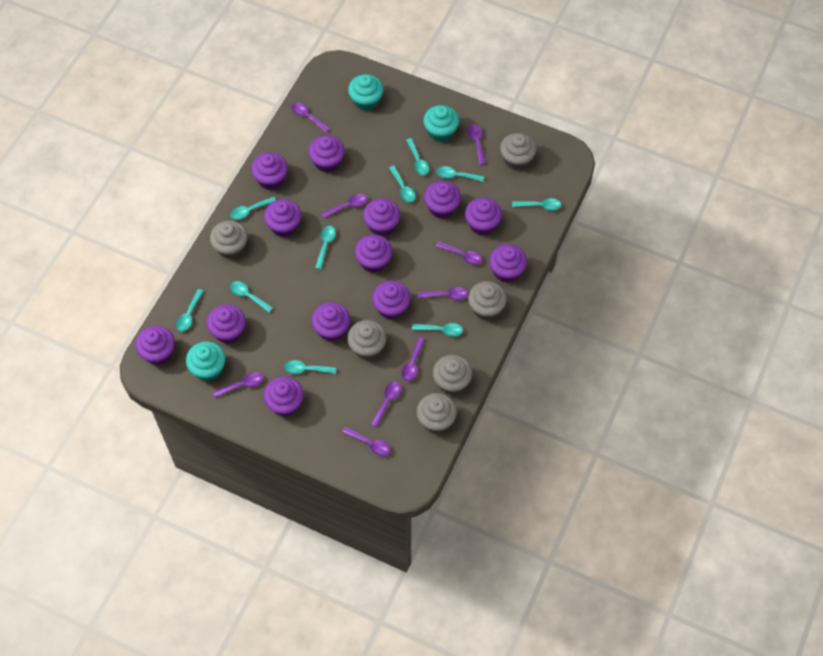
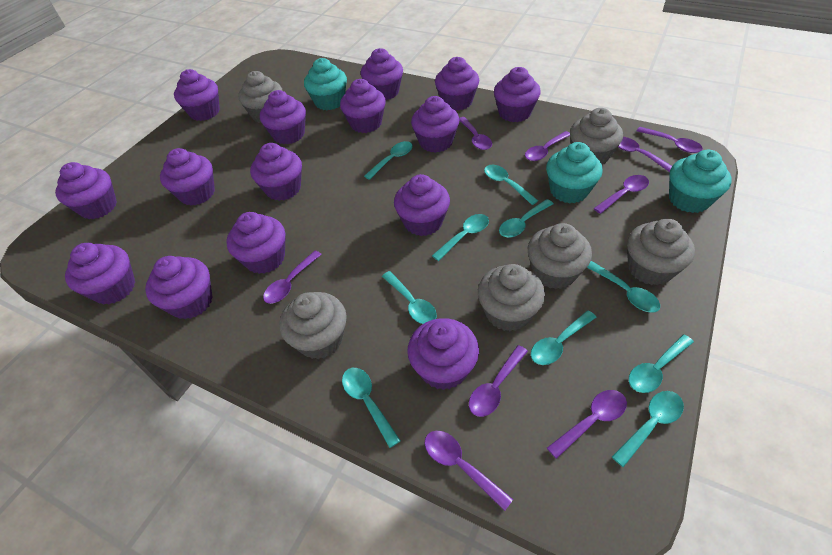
purple cupcake: [135,326,175,365] [207,304,246,344] [251,152,288,190] [264,199,301,237] [264,377,304,416] [308,135,345,173] [312,302,350,342] [355,234,393,273] [363,198,400,236] [372,281,411,320] [424,181,461,219] [465,197,502,235] [489,244,527,283] = 13 -> [55,162,117,219] [65,243,135,305] [145,256,213,319] [160,148,215,205] [174,69,220,121] [226,212,285,274] [250,143,302,201] [260,90,306,144] [340,79,386,133] [361,48,403,100] [394,174,450,236] [407,318,479,390] [411,96,459,153] [435,57,479,111] [494,67,541,122] = 15

